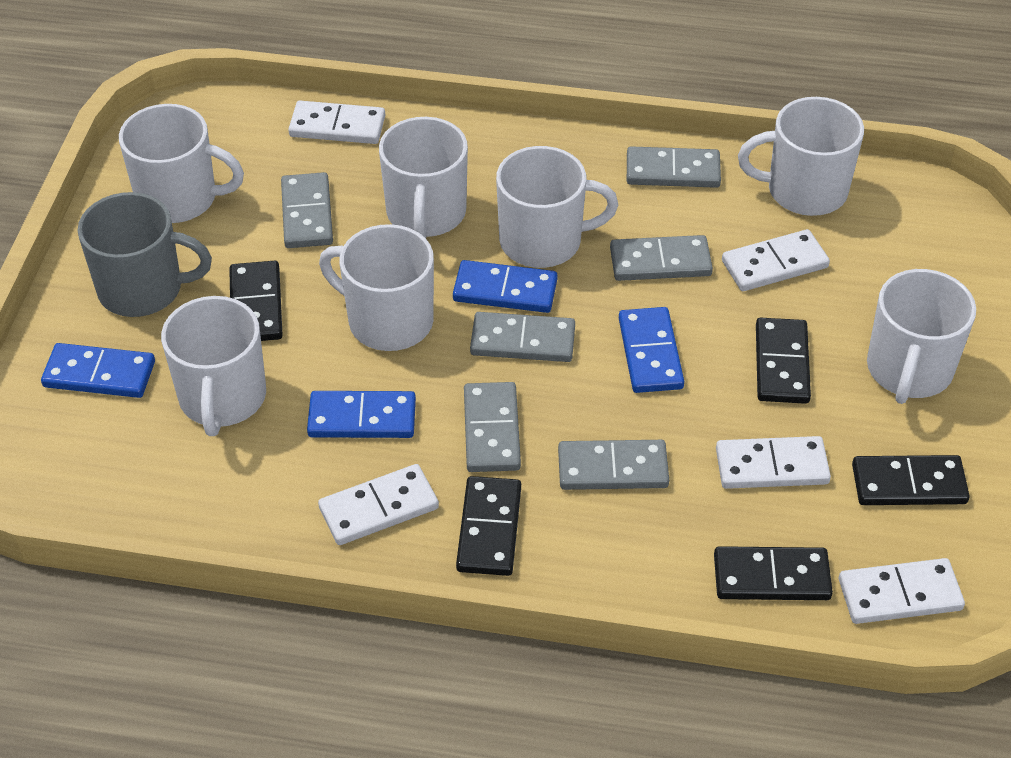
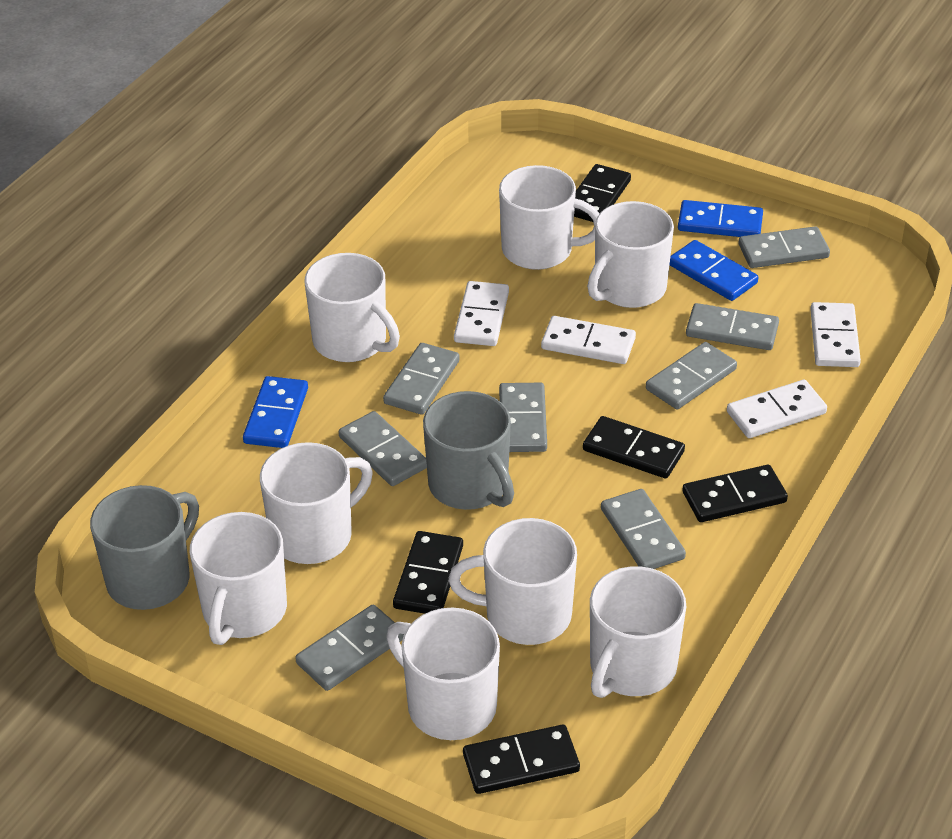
blue domino: [41,343,155,398] [307,391,416,438] [453,260,558,313] [619,307,684,393] = 4 -> [243,376,308,448] [670,240,758,301] [678,200,763,237] = 3
grey domino: [281,172,333,248] [464,382,521,472] [470,312,575,362] [558,440,669,490] [610,235,713,281] [627,146,721,188] = 6 -> [295,605,404,691] [339,411,427,486] [383,343,460,415] [499,383,547,452] [601,489,686,569] [646,342,737,409] [686,303,779,350] [739,226,830,268] = 8
grey mug: [78,192,212,317] = 1 -> [90,485,199,610] [423,391,514,510] = 2
white domino: [288,101,385,144] [318,464,439,545] [716,436,831,489] [722,229,830,291] [839,558,965,624] = 5 -> [454,281,509,346] [541,316,636,364] [727,380,827,438] [810,302,861,367] = 4
white mug: [119,104,244,223] [161,296,266,436] [319,224,434,351] [379,117,468,238] [496,146,618,268] [738,97,864,216] [867,269,976,404] = 7 -> [190,512,287,645] [260,442,373,564] [305,253,400,362] [386,608,500,740] [448,518,577,645] [499,165,600,270] [587,201,674,308] [590,566,686,698] = 8

